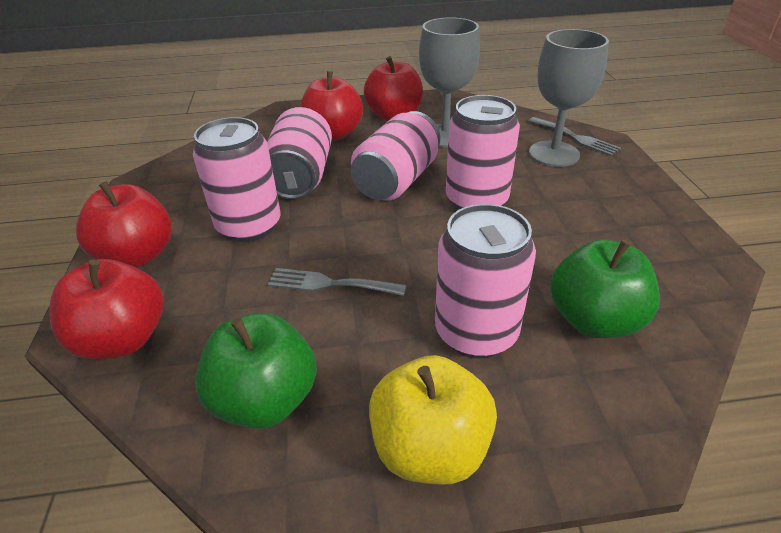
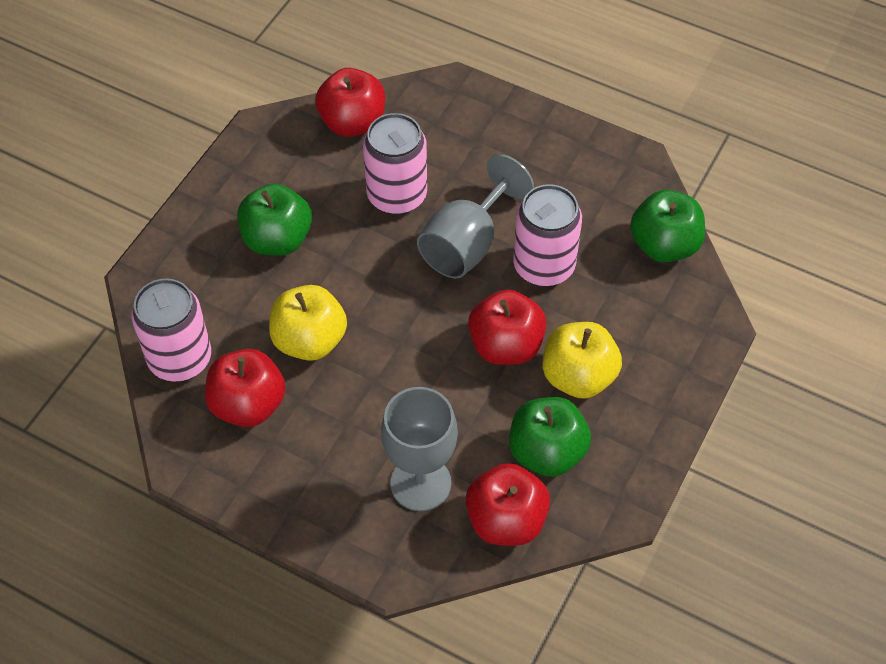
green apple: [195,313,317,429] [550,239,660,338] = 2 -> [237,184,312,256] [509,397,591,477] [630,190,705,262] = 3
grey fork: [267,268,406,296] [528,117,621,156] = 2 -> none = 0
pink can: [193,117,281,242] [267,107,332,199] [351,111,440,200] [435,204,536,358] [446,95,520,210] = 5 -> [131,278,211,382] [363,113,427,215] [513,184,582,287] = 3
yellow apple: [369,355,497,485] = 1 -> [269,285,347,361] [543,322,622,399] = 2

